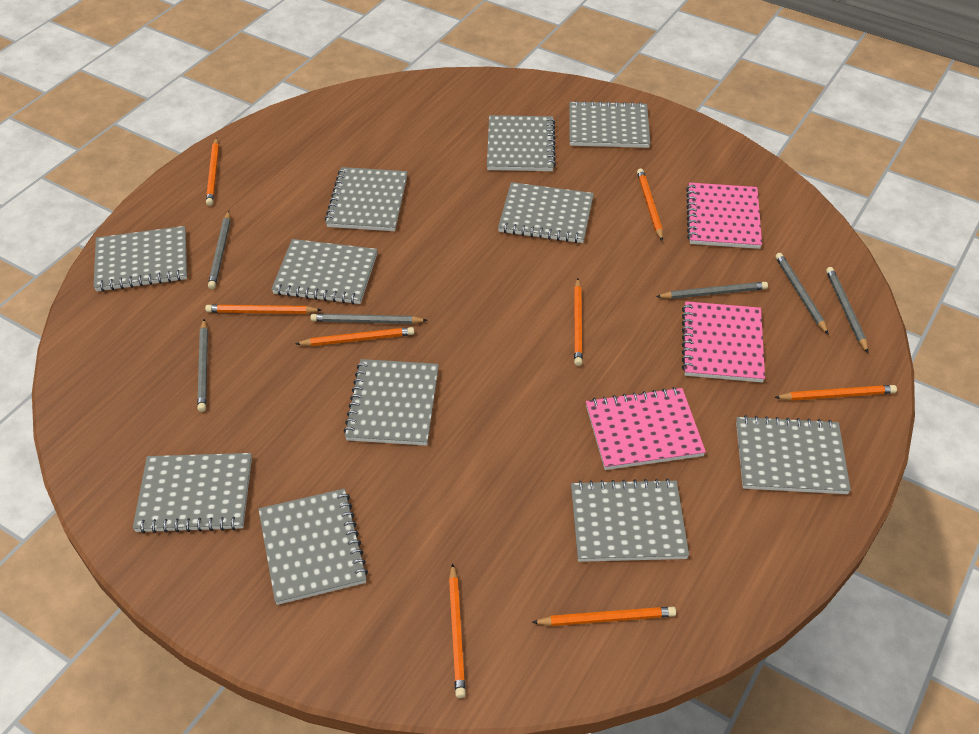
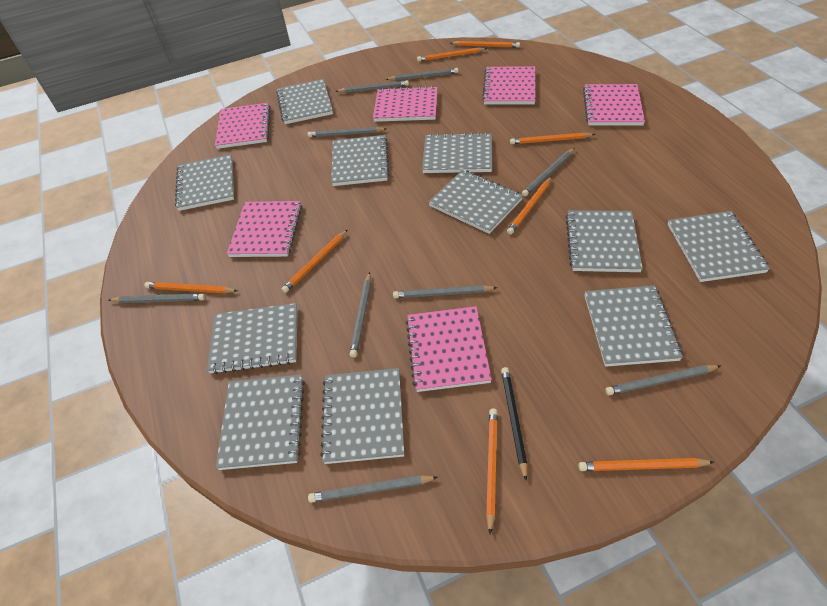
black pencil: none = 0 -> [501,367,528,481] = 1
grey pencil: [197,319,208,412] [208,211,230,289] [310,314,428,324] [656,282,768,299] [775,253,828,334] [826,267,868,353] = 6 -> [109,294,205,303] [308,127,386,137] [308,475,438,503] [335,80,409,93] [350,272,371,358] [386,68,458,81] [393,285,497,298] [522,148,575,196] [605,365,720,395] = 9
pink notebook: [586,387,706,470] [682,301,765,383] [686,183,762,249] = 3 -> [215,103,271,149] [227,201,302,257] [373,86,438,122] [406,306,492,392] [482,66,536,104] [583,84,645,126] = 6

